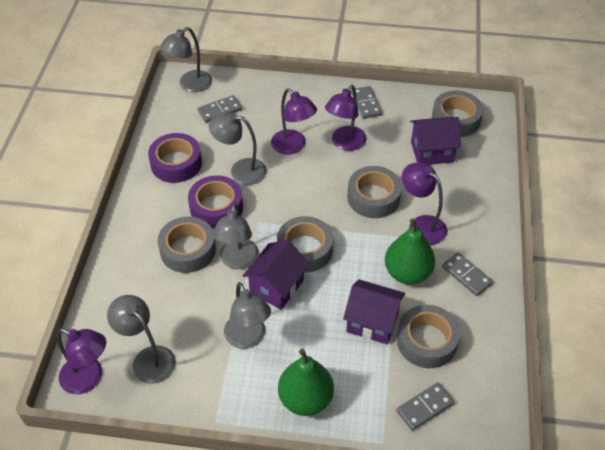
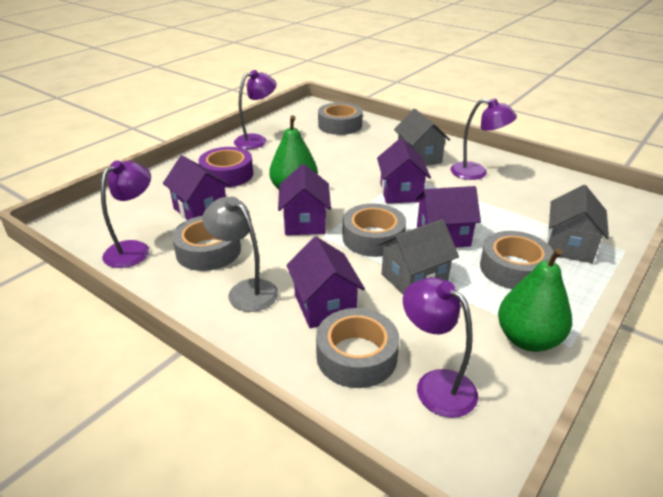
grey domino: [198,95,242,123] [352,86,382,119] [397,383,454,431] [442,253,493,296] = 4 -> none = 0
grey house: none = 0 -> [377,219,459,295] [394,109,450,166] [547,185,609,263] = 3
grey lamp: [107,295,176,384] [160,27,212,92] [209,112,267,185] [213,202,259,269] [224,282,271,349] = 5 -> [202,196,278,312] = 1
purple house: [243,240,309,310] [343,279,405,344] [410,117,461,165] = 3 -> [163,156,230,220] [278,164,331,235] [286,237,365,328] [377,138,431,203] [415,186,481,247] = 5
purple tape: [148,133,202,183] [188,175,243,229] = 2 -> [198,147,253,188] = 1

